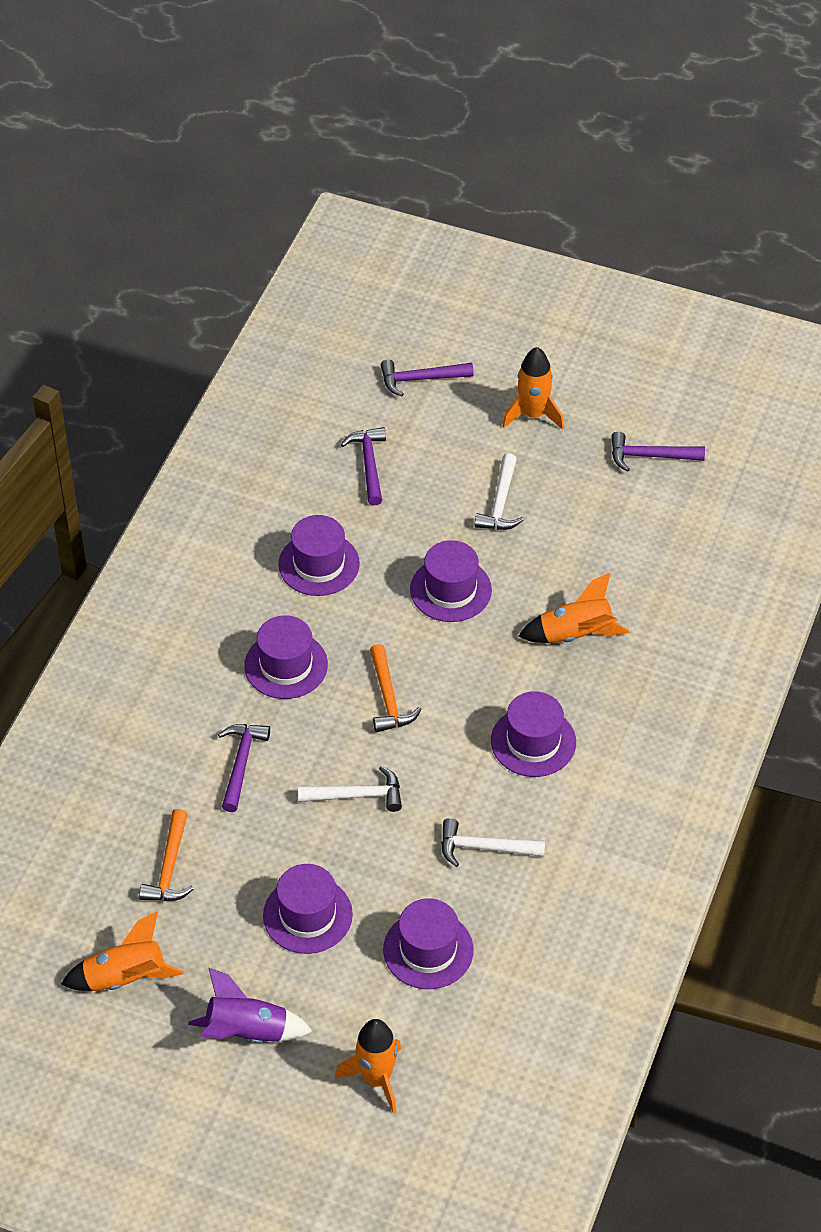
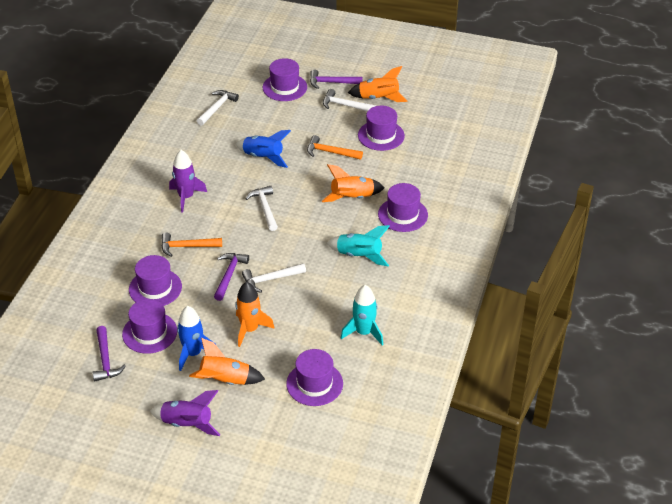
blue rocket: none = 0 -> [177,306,216,371] [236,130,291,168] = 2
purple hammer: [218,724,270,812] [340,427,386,505] [381,359,474,396] [611,431,705,472] = 4 -> [93,326,126,381] [214,253,249,301] [310,69,363,89] = 3
purple rocket: [188,968,312,1042] = 1 -> [150,390,220,436] [169,150,207,212] = 2
turquoise rocket: none = 0 -> [327,225,390,266] [341,285,383,345] = 2
white hammer: [298,766,402,812] [441,818,545,867] [474,453,524,530] = 3 -> [197,90,239,126] [242,263,306,293] [245,186,278,231] [323,89,376,111] = 4

